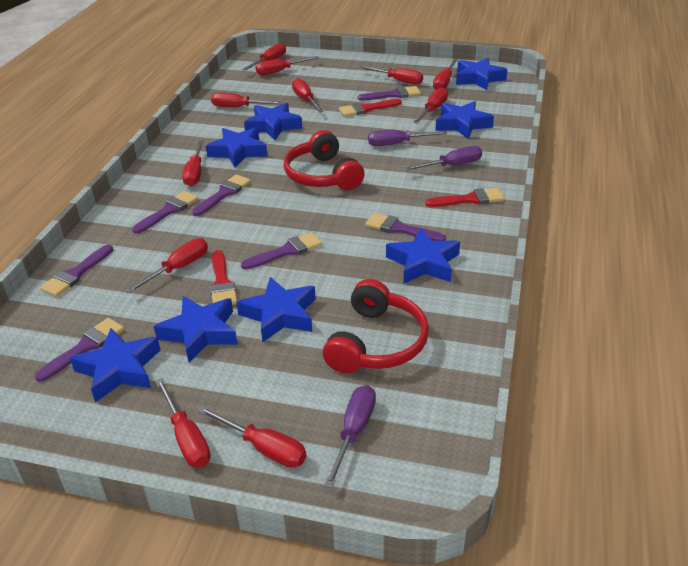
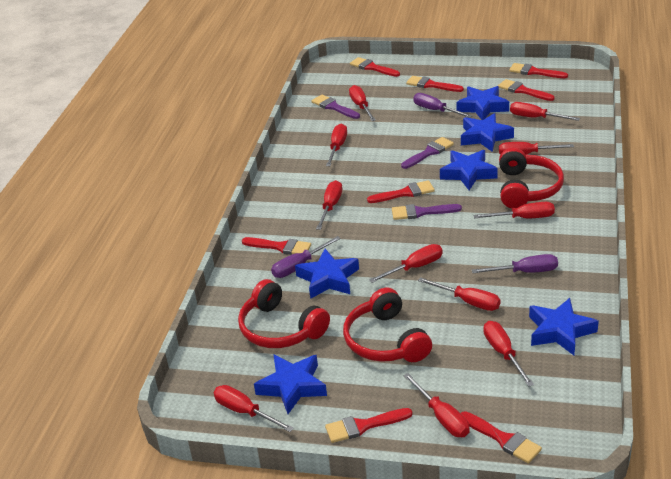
blue star: [70,328,160,403] [154,296,238,363] [206,127,267,167] [236,277,316,342] [244,103,302,140] [386,228,460,284] [435,101,494,139] [456,58,508,90] = 8 -> [254,354,327,414] [295,249,359,299] [440,150,498,190] [457,86,509,120] [461,113,514,152] [529,298,599,355] = 6
purple brush: [35,318,124,382] [40,244,113,297] [132,191,198,234] [192,175,251,216] [241,232,322,270] [358,86,421,101] [365,213,446,241] = 7 -> [311,95,360,119] [392,204,462,220] [401,137,454,169] = 3
red brush: [210,250,237,305] [339,99,402,117] [425,188,505,207] = 3 -> [242,237,311,255] [325,408,413,443] [350,57,400,77] [367,180,435,203] [406,76,464,92] [461,411,542,464] [498,79,555,101] [509,63,568,78] = 8
red headphones: [284,130,364,190] [323,279,429,373] = 2 -> [238,279,330,348] [343,288,432,362] [499,147,564,208] = 3

